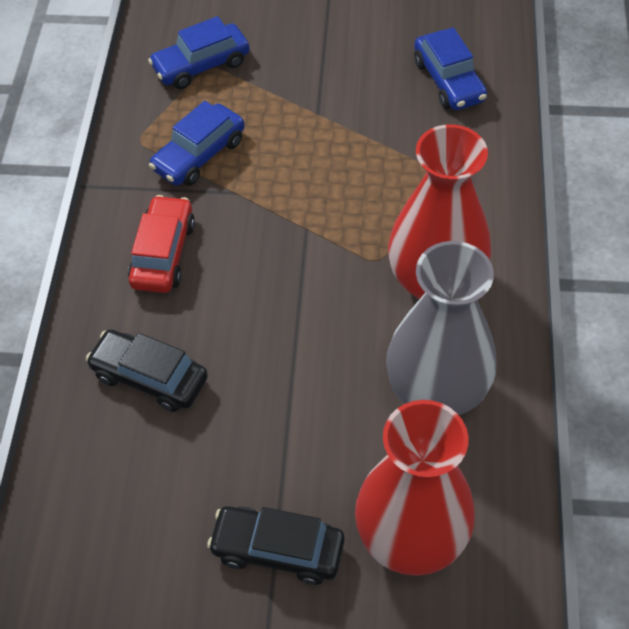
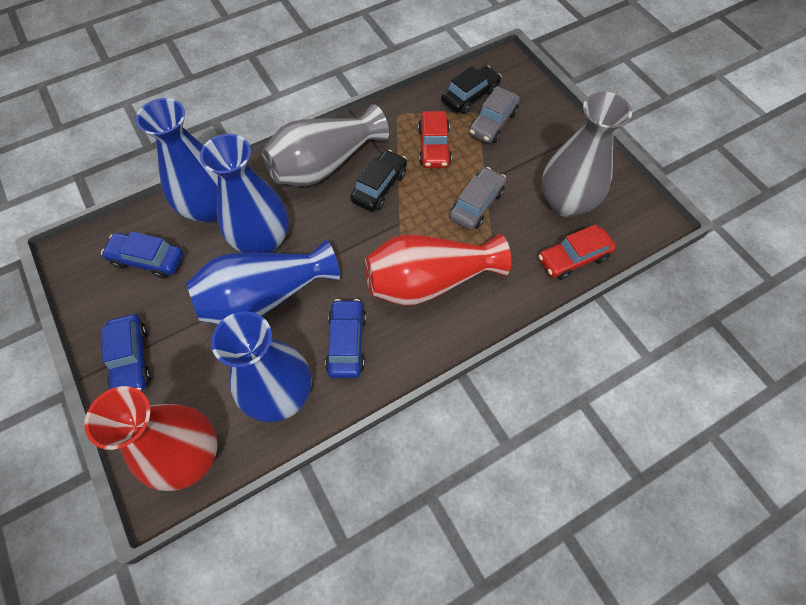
blue vase: none = 0 -> [136,98,218,223] [186,240,340,324] [200,134,289,253] [211,311,311,422] = 4
grey car: none = 0 -> [449,167,506,230] [469,86,520,143] = 2
grey vase: [386,241,497,415] = 1 -> [262,104,389,186] [542,92,632,217] = 2
red car: [128,195,195,293] = 1 -> [418,111,452,168] [538,224,616,280] = 2

